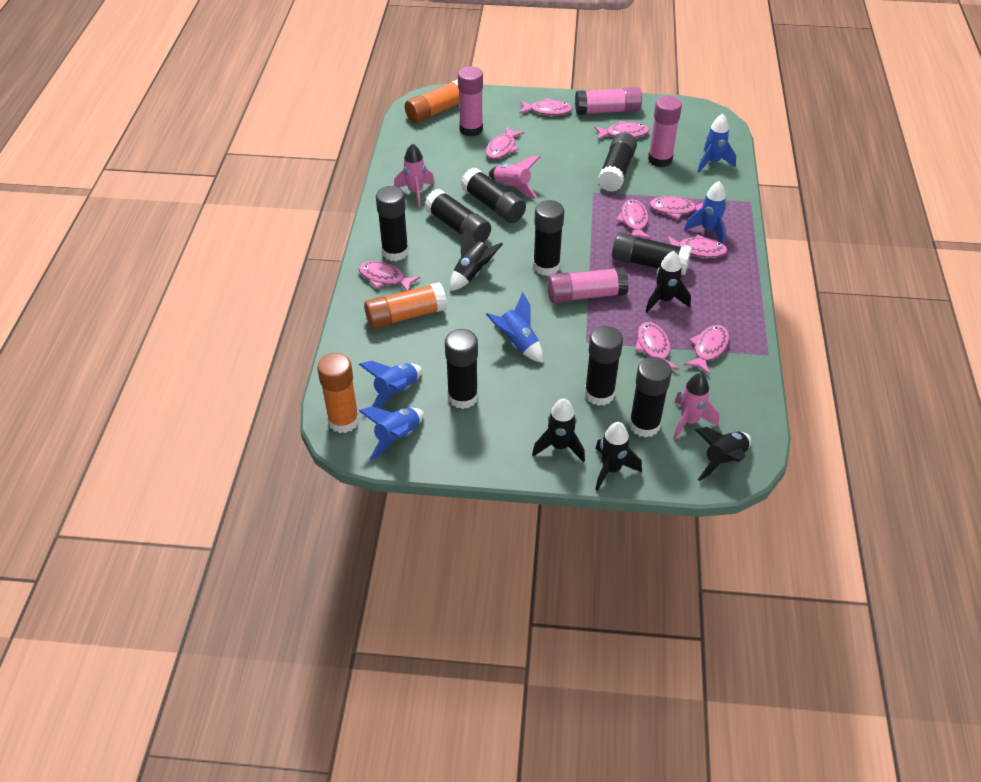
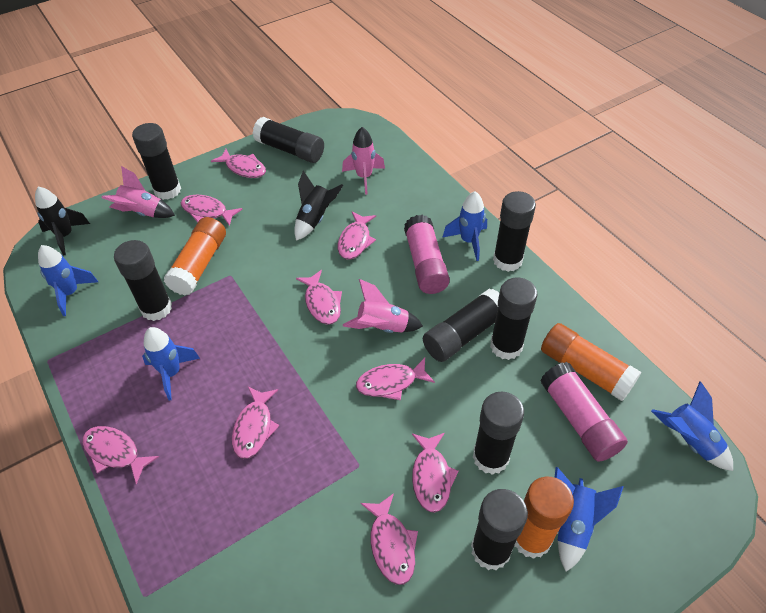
black glue stick: [376,186,409,261] [425,189,491,243] [445,329,478,409] [461,168,526,223] [533,200,564,276] [584,326,623,406] [598,132,637,192] [612,232,691,275] [629,357,672,437] = 9 -> [114,240,172,321] [132,123,181,200] [253,117,324,163] [423,289,499,362] [471,489,528,570] [473,391,524,475] [490,277,537,360] [493,191,536,272] = 8
black rocket: [450,225,503,291] [532,398,585,462] [595,422,642,491] [645,251,691,312] [695,427,751,481] = 5 -> [35,187,90,255] [294,170,343,241] = 2
pink glue stick: [458,66,483,136] [547,267,629,303] [575,87,642,115] [648,96,682,167] = 4 -> [404,215,450,294] [540,362,628,462] = 2

